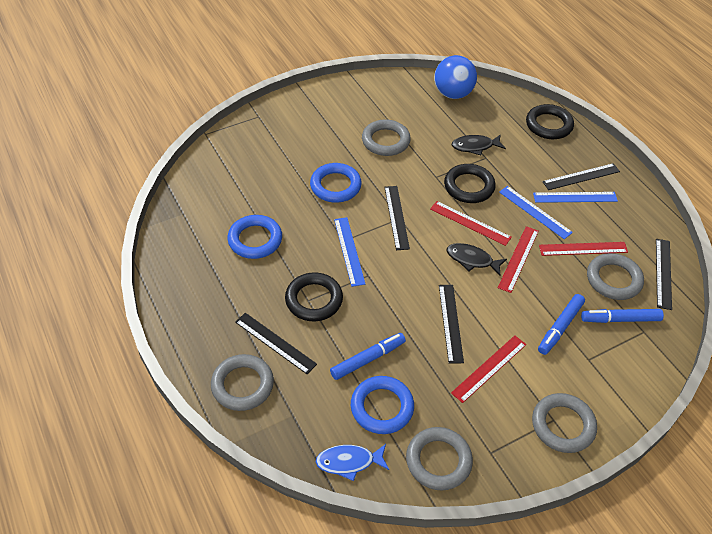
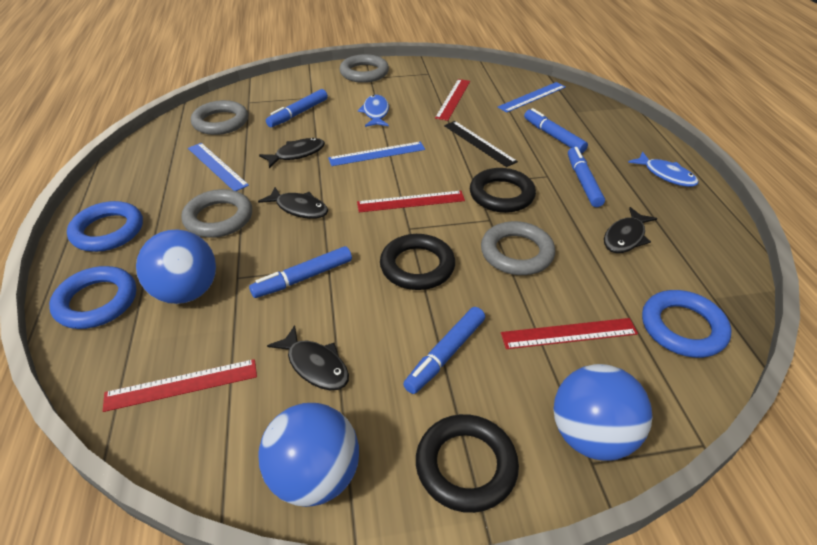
black fish: [447,243,507,276] [452,134,506,155] = 2 -> [258,187,328,219] [259,138,325,168] [267,325,349,390] [604,207,657,253] = 4
black ruler: [235,313,317,374] [384,186,410,250] [439,285,464,364] [542,163,620,190] [656,239,672,310] = 5 -> [444,121,518,167] = 1
blue ball: [434,55,477,99] = 1 -> [136,229,216,304] [258,403,359,507] [553,364,653,461] = 3
blue fish: [316,444,389,481] = 1 -> [358,95,389,127] [628,151,699,187] = 2
blue marker: [330,333,406,380] [538,294,585,355] [581,309,664,323] = 3 -> [249,246,352,298] [266,89,328,127] [403,307,485,394] [524,108,588,153] [568,147,605,207] = 5
grey ring: [211,354,274,411] [362,119,411,156] [406,427,473,491] [532,393,597,453] [587,253,644,300] = 5 -> [181,189,252,238] [191,100,248,135] [340,54,389,83] [481,221,555,275] = 4

